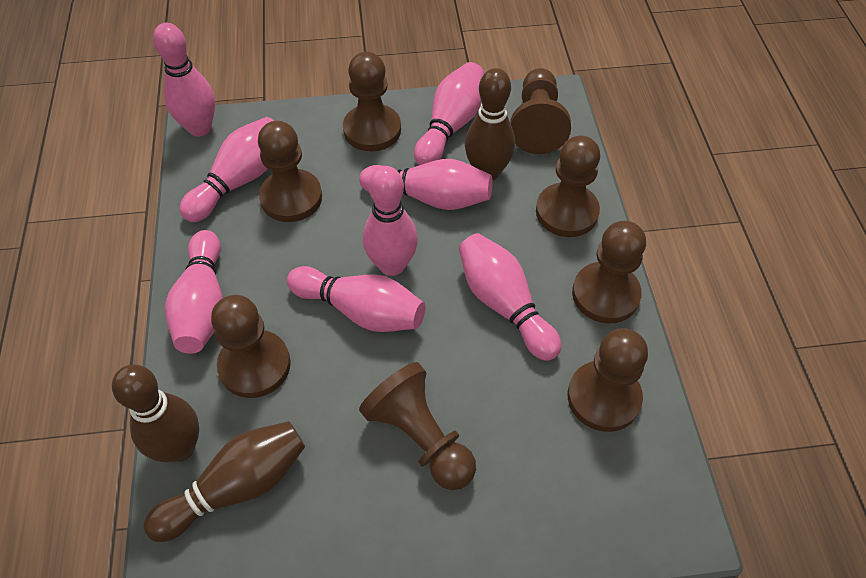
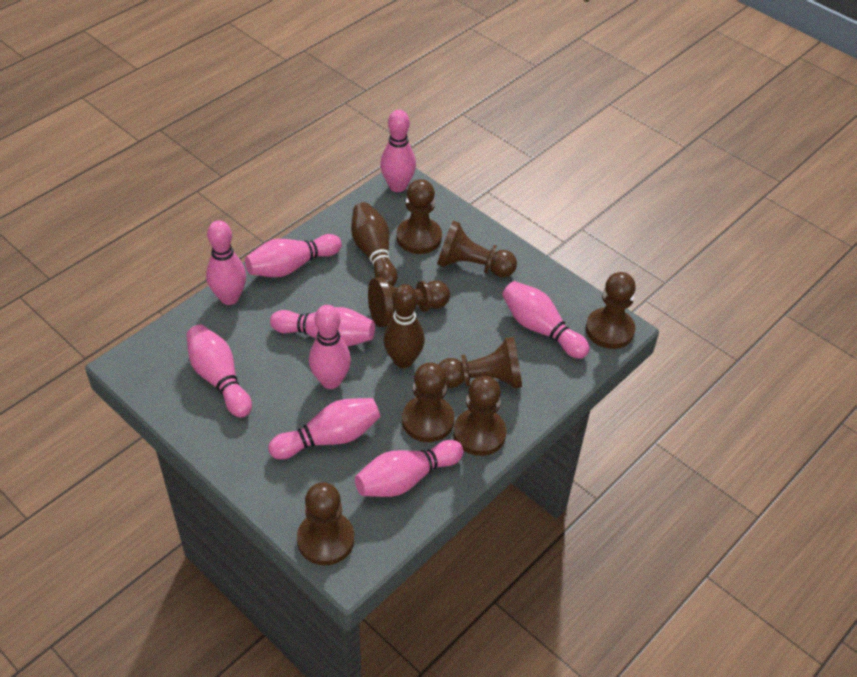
brown bowling pin: [112,365,199,462] [144,421,305,542] [465,68,515,181] = 3 -> [351,202,398,286] [383,284,425,368] = 2
pink bowling pin: [153,23,215,136] [165,230,223,354] [179,117,274,222] [287,266,425,332] [360,159,493,210] [363,166,418,276] [414,62,484,165] [459,233,561,361] = 8 -> [186,325,252,417] [206,220,246,305] [245,234,342,277] [268,398,380,460] [270,307,375,347] [309,305,351,389] [355,440,464,497] [380,110,416,192] [502,281,590,359] = 9

